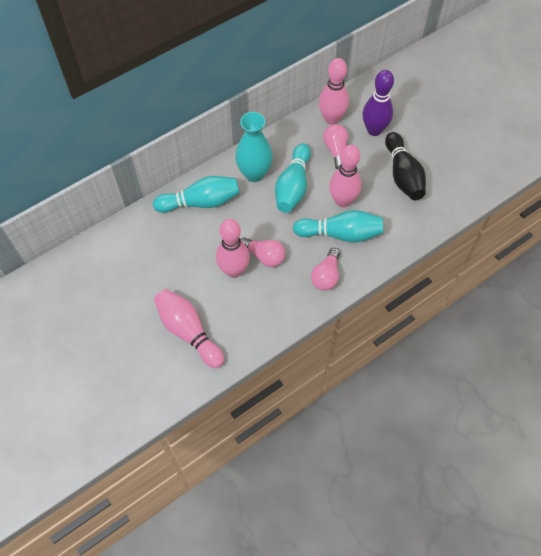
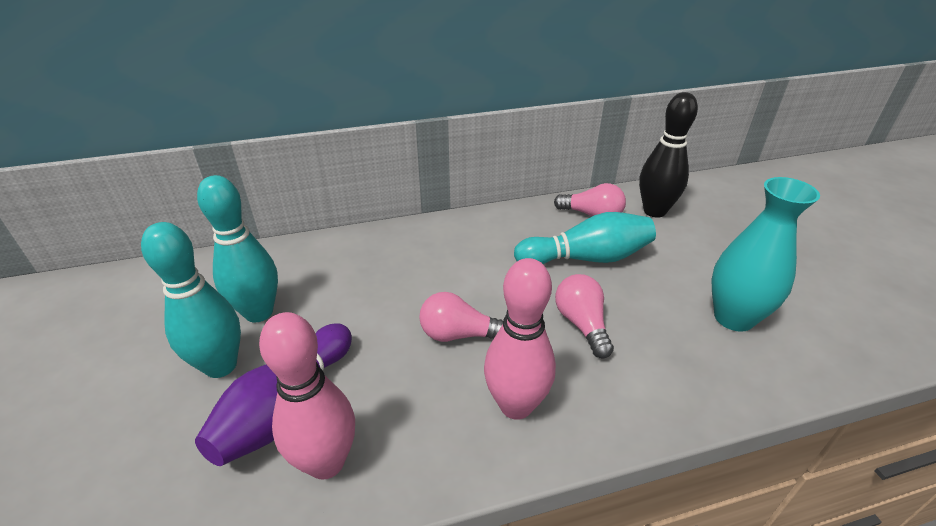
pink bowling pin: [154,289,224,368] [216,219,250,278] [319,58,349,125] [329,145,361,207] = 4 -> [259,312,355,480] [484,258,556,420] = 2

